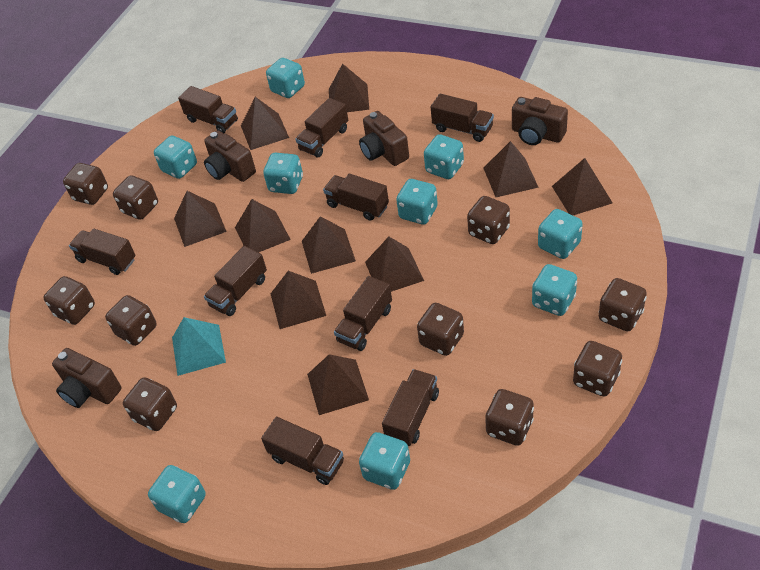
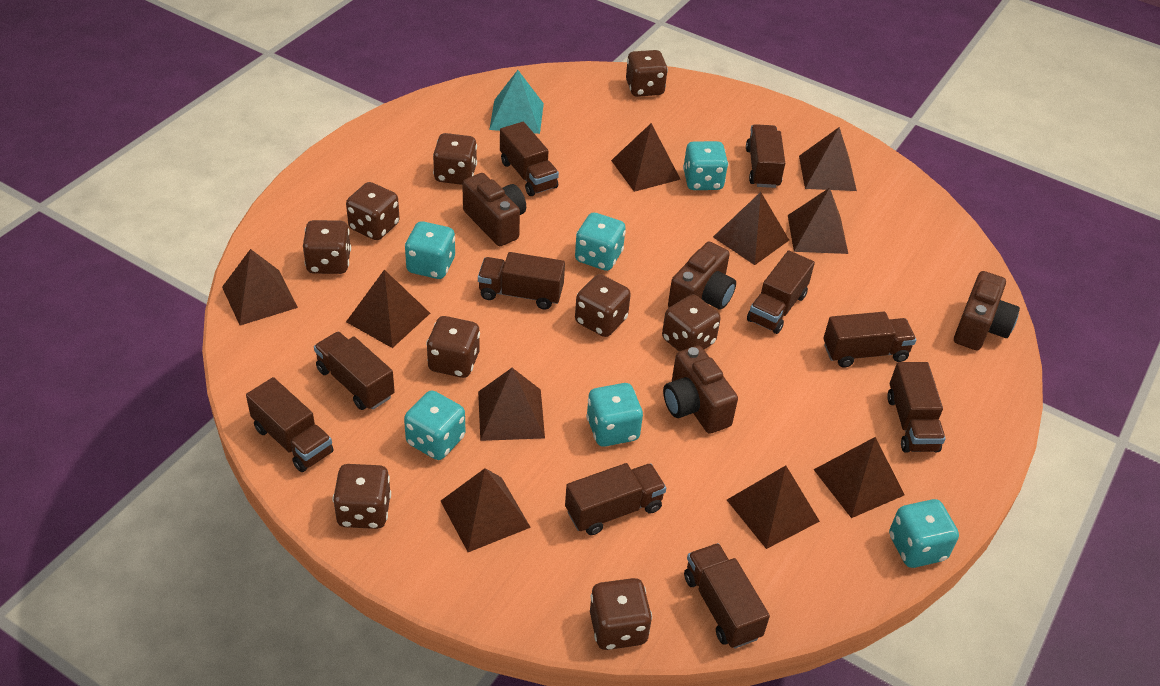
brown dice: [43,276,95,325] [63,163,108,205] [105,295,157,346] [113,175,158,220] [123,377,177,431] [417,303,464,356] [467,196,510,244] [485,389,534,446] [573,341,622,397] [599,278,647,331] = 10 -> [303,220,351,274] [333,464,391,529] [346,182,400,240] [426,316,480,378] [433,133,477,185] [575,274,631,337] [590,578,652,650] [626,50,668,97] [662,294,721,351] = 9
brown truck: [69,229,136,275] [178,86,238,133] [204,246,267,316] [261,417,344,485] [296,98,348,158] [323,174,389,221] [334,276,392,351] [382,369,439,446] [431,94,494,142] = 9 -> [246,377,333,472] [314,332,395,410] [478,252,565,309] [500,122,559,196] [565,463,666,535] [684,543,770,649] [746,124,785,188] [747,250,815,334] [823,312,916,368] [887,362,946,453] = 10
turquoise dice: [148,465,206,523] [154,136,197,179] [263,153,303,194] [266,58,305,98] [359,432,410,490] [396,179,438,225] [424,134,464,179] [532,264,577,316] [538,209,583,259] = 9 -> [404,391,465,460] [405,221,455,279] [575,212,626,271] [586,383,643,447] [683,141,728,190] [889,499,959,568] = 6

